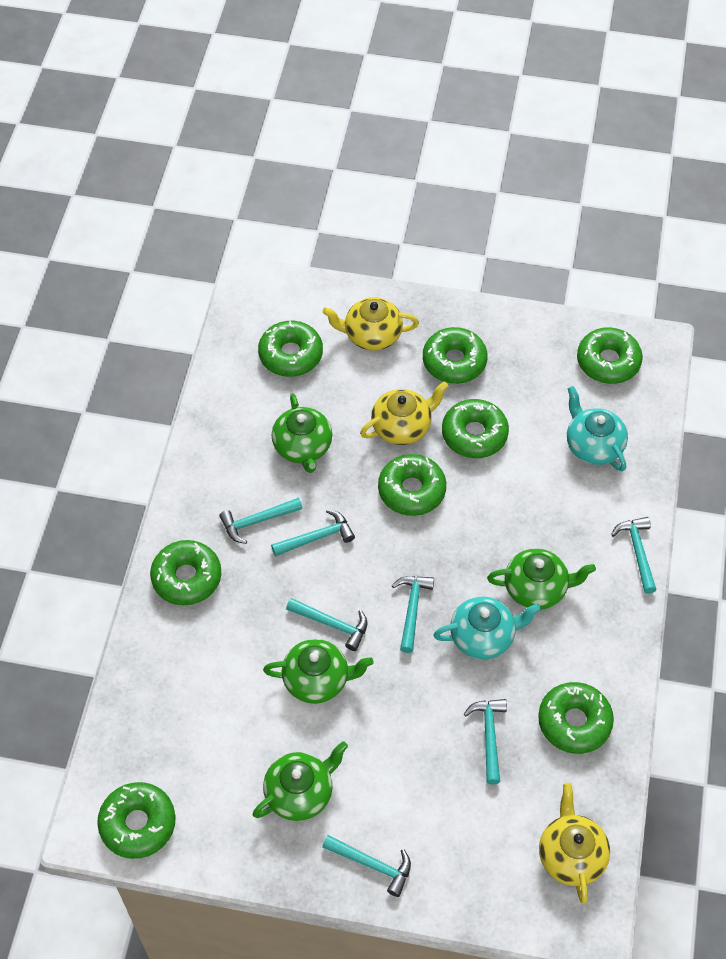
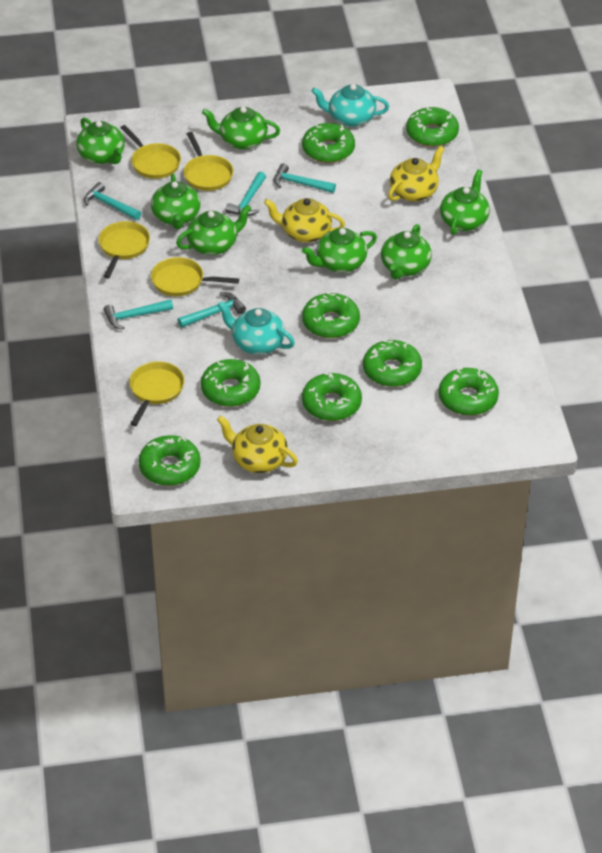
green teapot: [253,741,348,821] [263,639,374,704] [272,393,332,473] [487,548,596,609] = 4 -> [76,118,125,164] [151,174,201,229] [176,205,252,255] [202,106,280,150] [302,228,377,273] [381,224,432,280] [440,169,490,235] = 7
turquoise hammer: [219,498,302,544] [271,509,355,556] [286,598,367,651] [322,835,411,897] [392,576,434,653] [464,699,507,784] [611,517,657,594] = 7 -> [84,182,141,220] [104,299,173,330] [178,292,246,328] [226,172,266,216] [274,163,336,193] = 5
yellow pan: none = 0 -> [98,221,150,279] [121,125,181,179] [129,361,185,426] [151,257,239,296] [183,132,233,191] = 5

